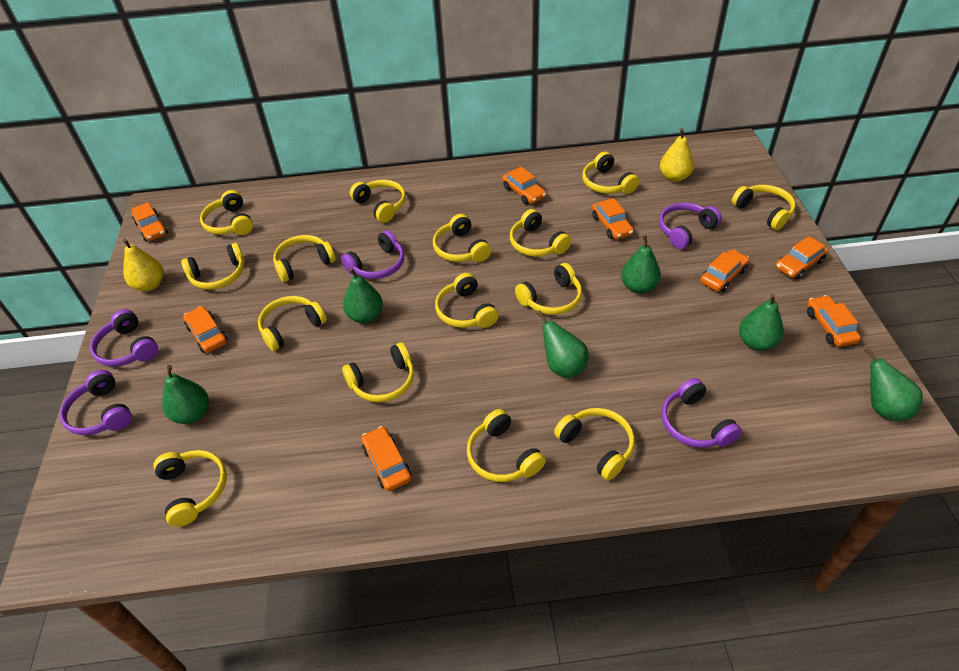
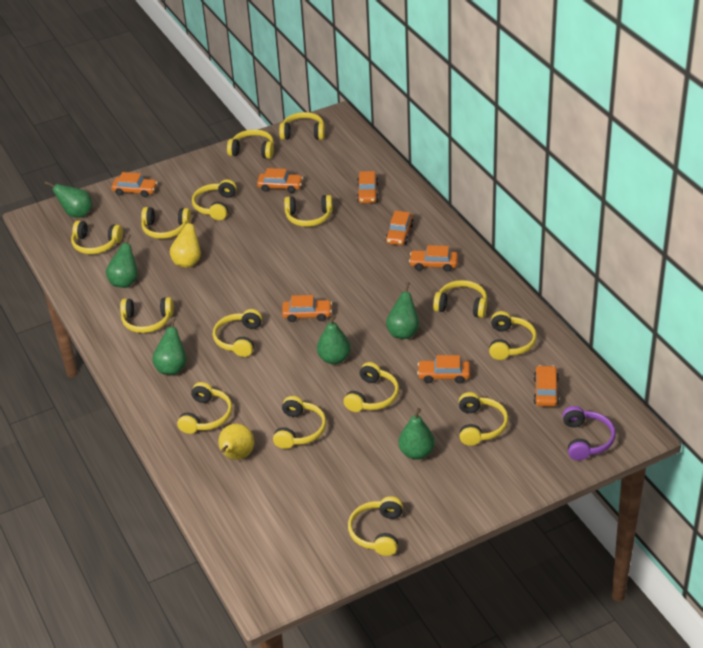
purple headphones: [60,370,132,435] [90,309,158,367] [341,230,404,279] [659,203,722,249] [662,378,742,448] = 5 -> [563,406,615,461] = 1

